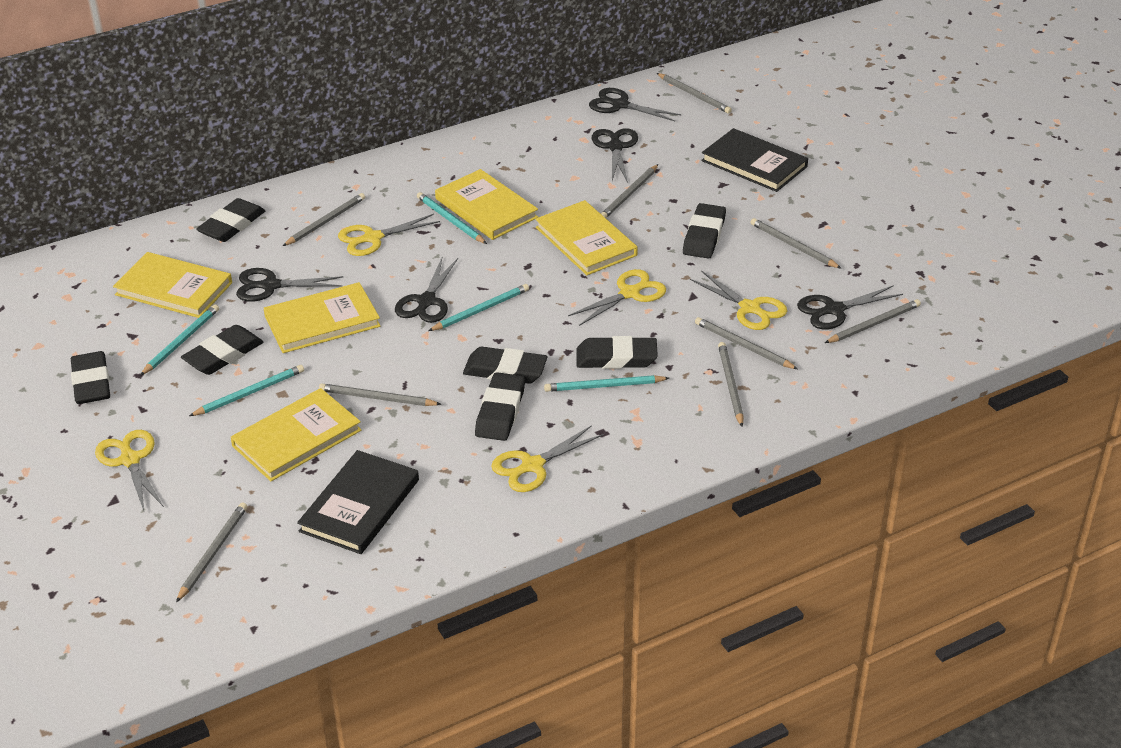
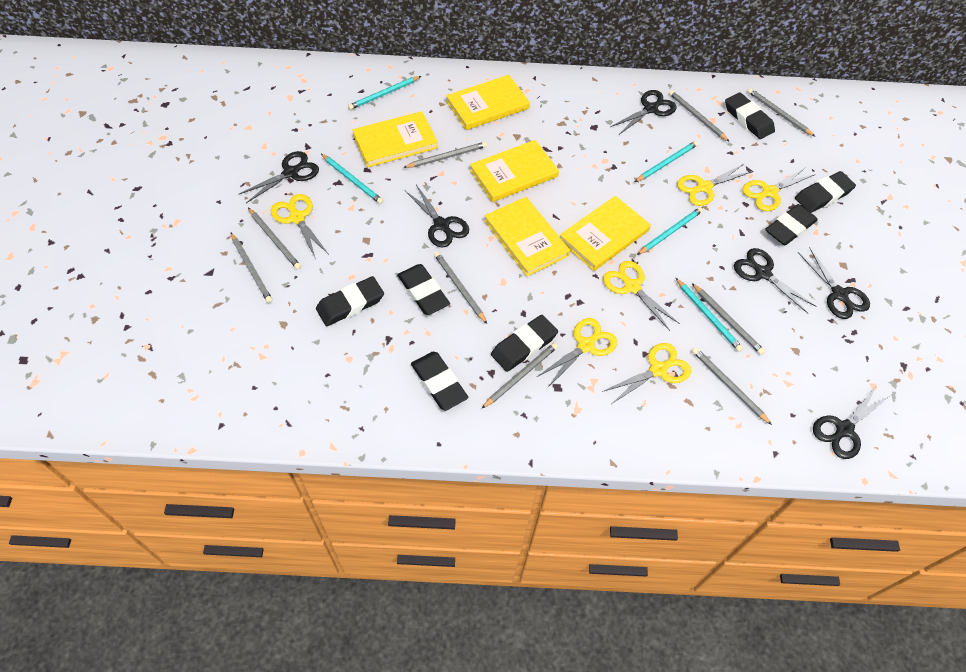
black book: [297,450,419,554] [701,128,808,192] = 2 -> none = 0
black scissors: [236,268,343,302] [395,258,458,323] [589,88,681,121] [592,128,638,183] [797,285,903,330] = 5 -> [238,151,319,203] [405,185,469,248] [610,90,677,135] [734,248,817,314] [798,247,870,319] [813,386,889,459] = 6
yellow scissors: [95,430,164,511] [338,214,440,256] [491,425,603,492] [568,269,666,326] [690,270,787,330] = 5 -> [271,194,328,259] [537,318,617,388] [602,343,691,403] [603,261,680,331] [677,164,753,206] [742,167,815,211] = 6

